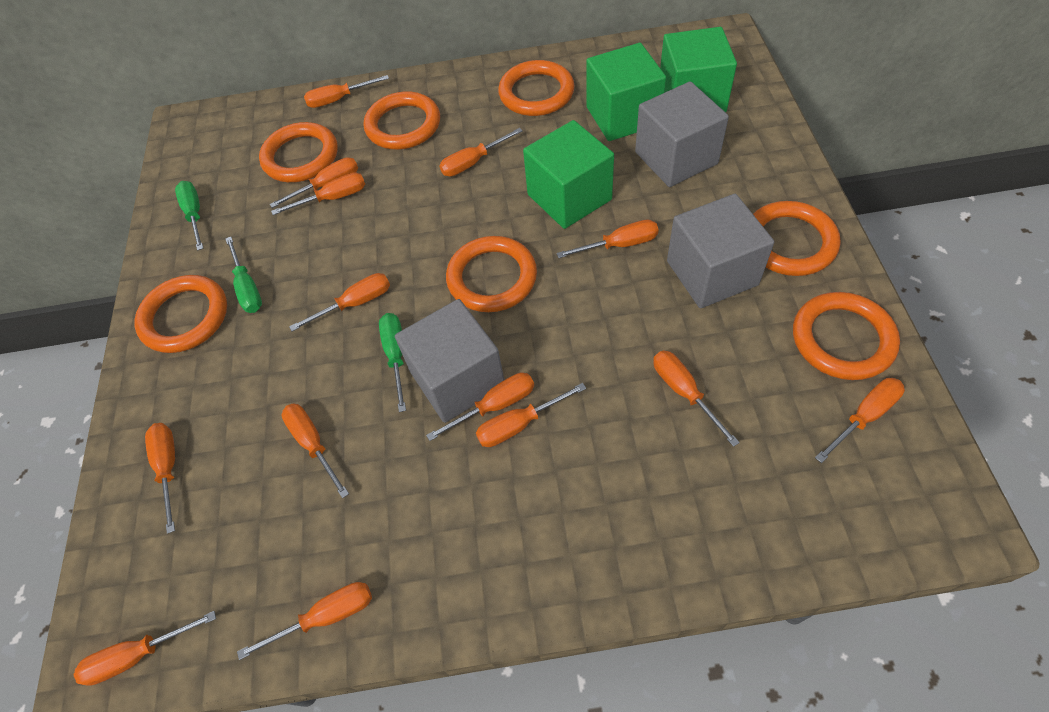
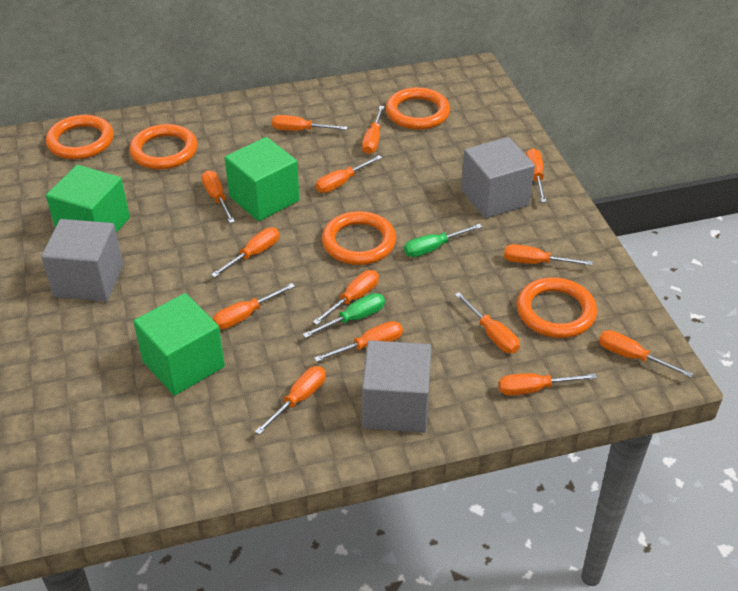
green screwdriver: [175,181,203,251] [225,237,262,313] [379,313,406,412] = 3 -> [303,293,385,338] [404,224,482,257] = 2
orange ring: [134,275,227,353] [259,122,338,182] [364,91,440,150] [446,236,537,312] [498,60,575,116] [753,201,841,276] [793,292,900,380] = 7 -> [46,115,114,159] [129,124,198,170] [322,211,396,265] [386,87,450,130] [517,277,597,338] = 5

